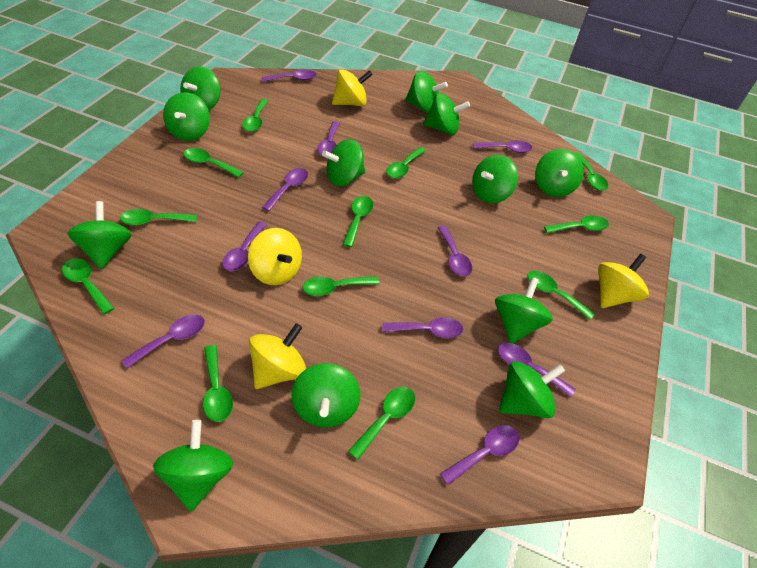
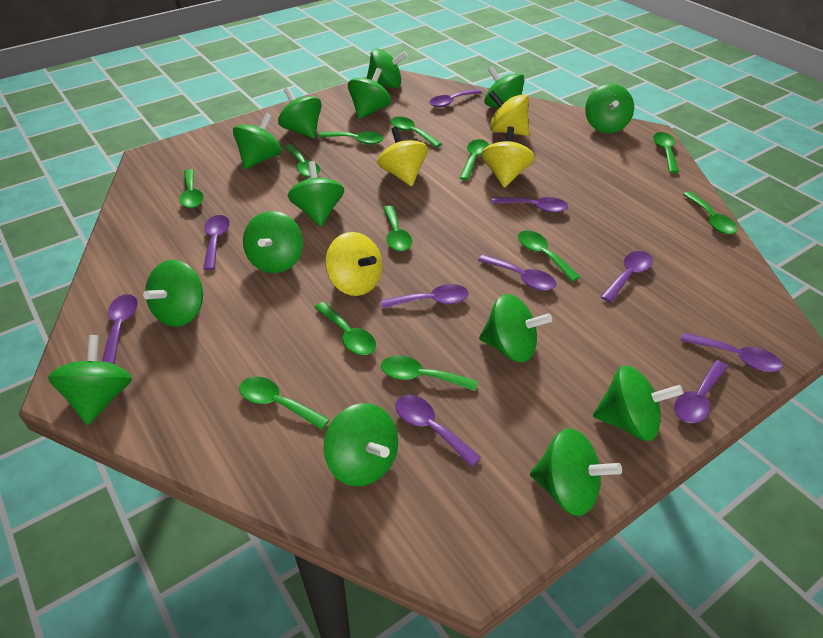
green spinning top: [67,201,132,269] [153,420,233,512] [163,92,210,141] [180,66,221,110] [291,363,361,427] [322,139,365,186] [405,71,448,113] [423,93,470,135] [472,155,518,203] [495,277,553,344] [499,361,565,418] [535,149,584,197] = 12 -> [48,335,132,425] [143,260,203,327] [233,113,281,169] [243,211,303,273] [278,87,322,139] [288,161,344,227] [324,403,398,486] [348,68,391,119] [366,48,408,88] [479,294,552,363] [484,66,524,108] [530,428,622,516] [585,84,634,133] [593,365,683,441] = 14

